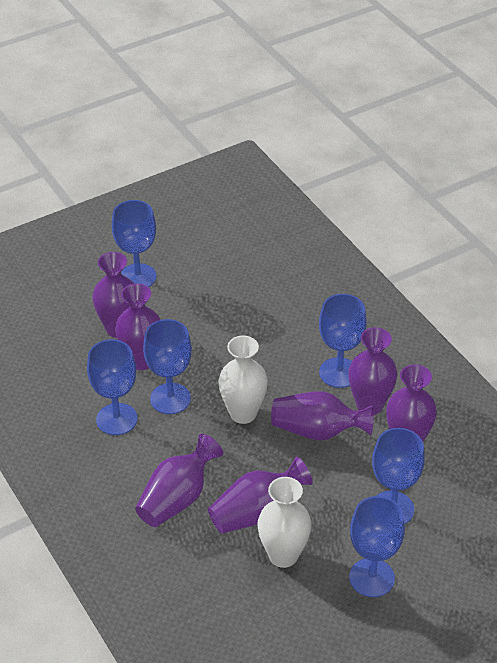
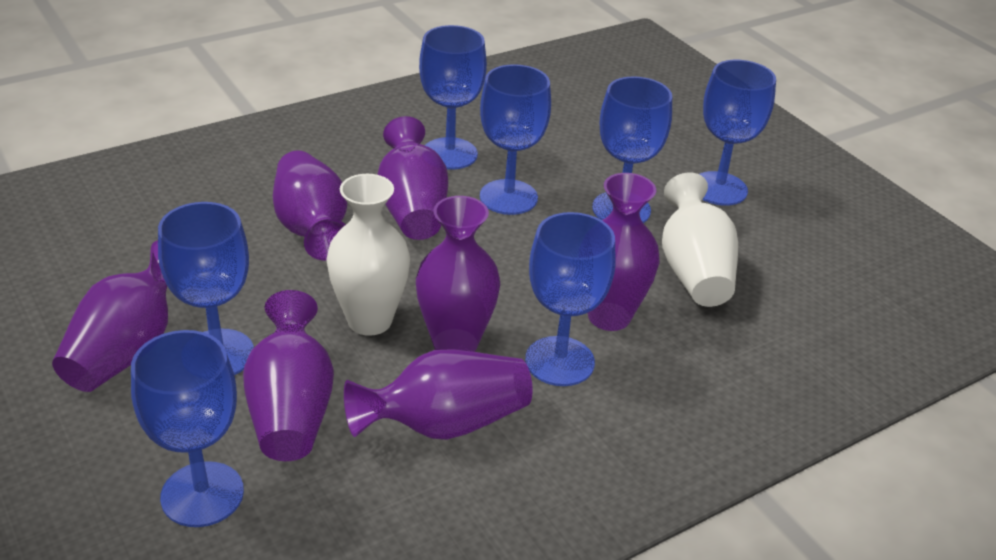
blue goblet: [87,339,137,435] [112,200,157,287] [143,319,192,414] [319,294,366,388] [349,496,405,597] [372,428,425,525] = 6 -> [131,330,244,527] [158,202,254,375] [419,25,487,170] [480,64,551,215] [525,212,616,386] [592,76,672,223] [699,60,776,206] = 7

